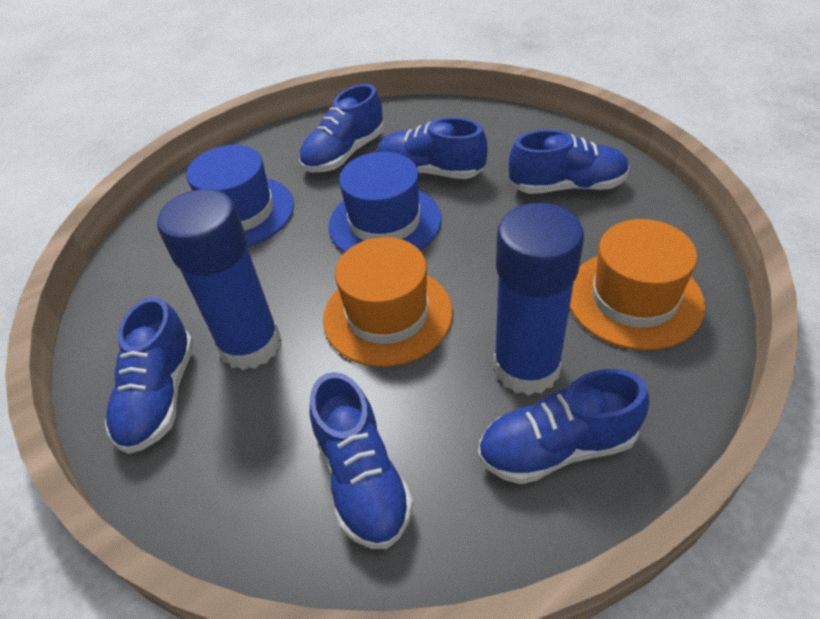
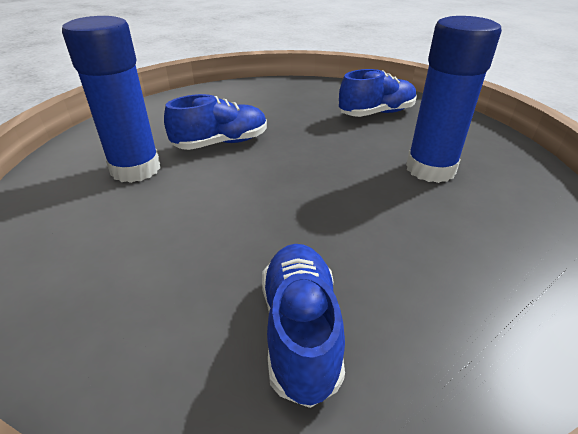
blue hat: [186,145,294,247] [328,152,441,253] = 2 -> none = 0
blue shoe: [105,297,194,454] [299,84,384,173] [310,372,413,549] [377,117,487,179] [478,369,649,484] [509,130,630,194] = 6 -> [164,94,267,150] [262,244,345,408] [339,69,417,117] = 3
orange hat: [323,237,453,367] [570,219,705,350] = 2 -> none = 0

